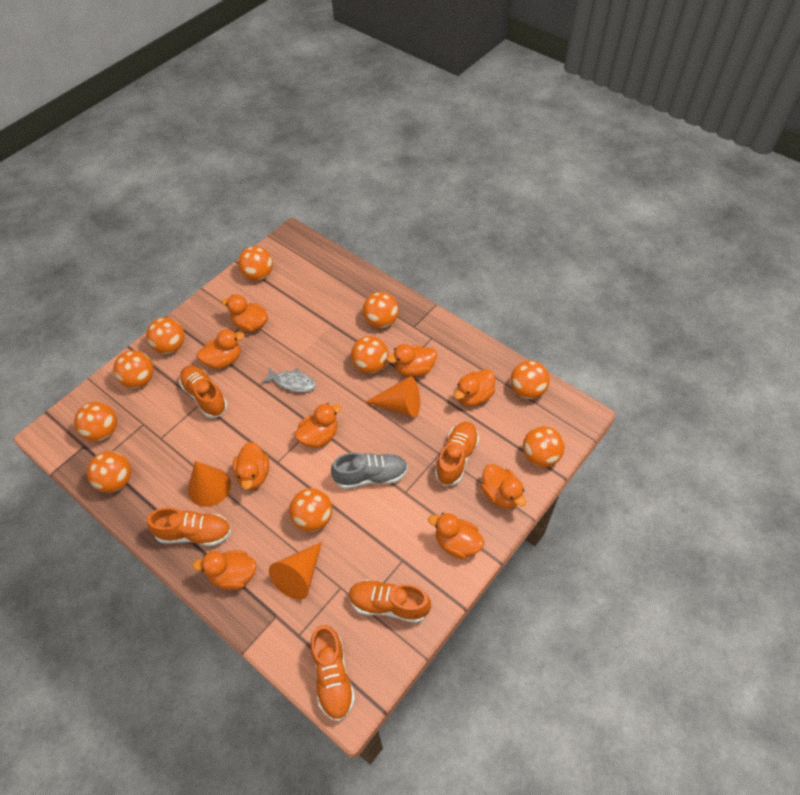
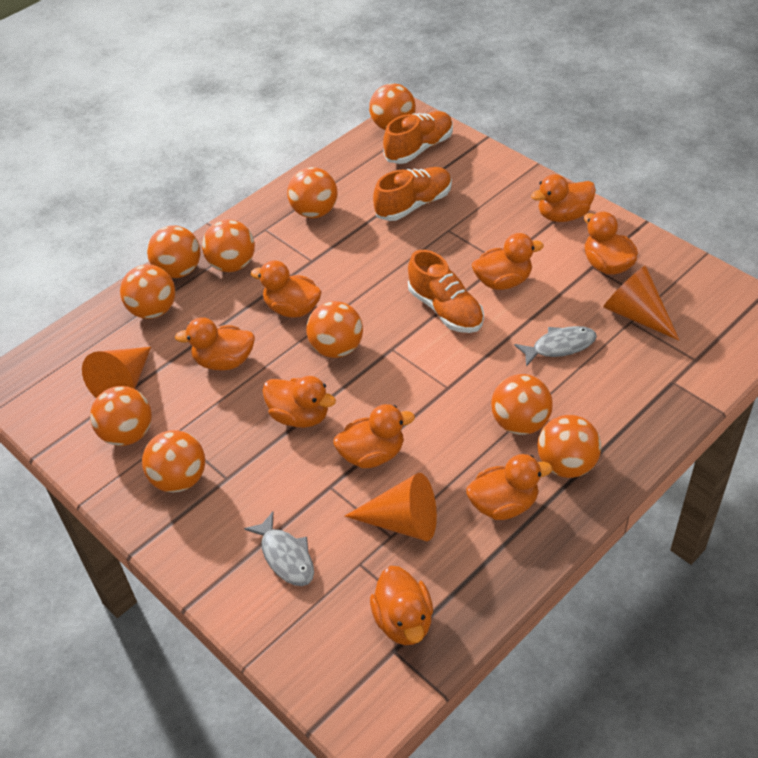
grey fish: [261,367,316,392] = 1 -> [244,512,314,586] [514,326,597,367] = 2
grey shoe: [331,452,408,489] = 1 -> none = 0
orange shoe: [147,507,231,546] [179,366,227,418] [310,625,355,721] [348,580,431,623] [435,421,479,486] = 5 -> [373,167,452,221] [383,111,453,164] [408,250,484,333] = 3

